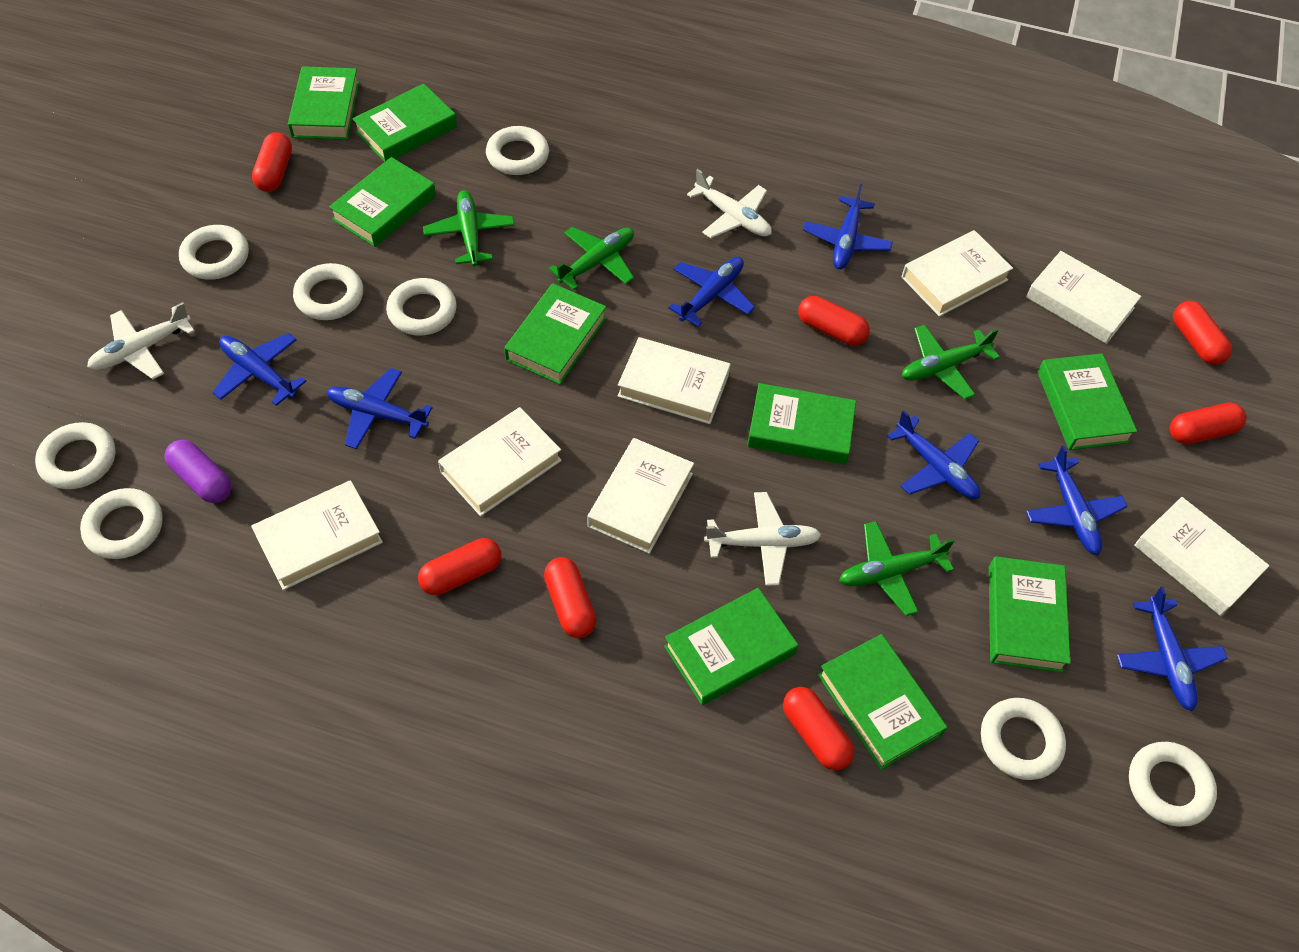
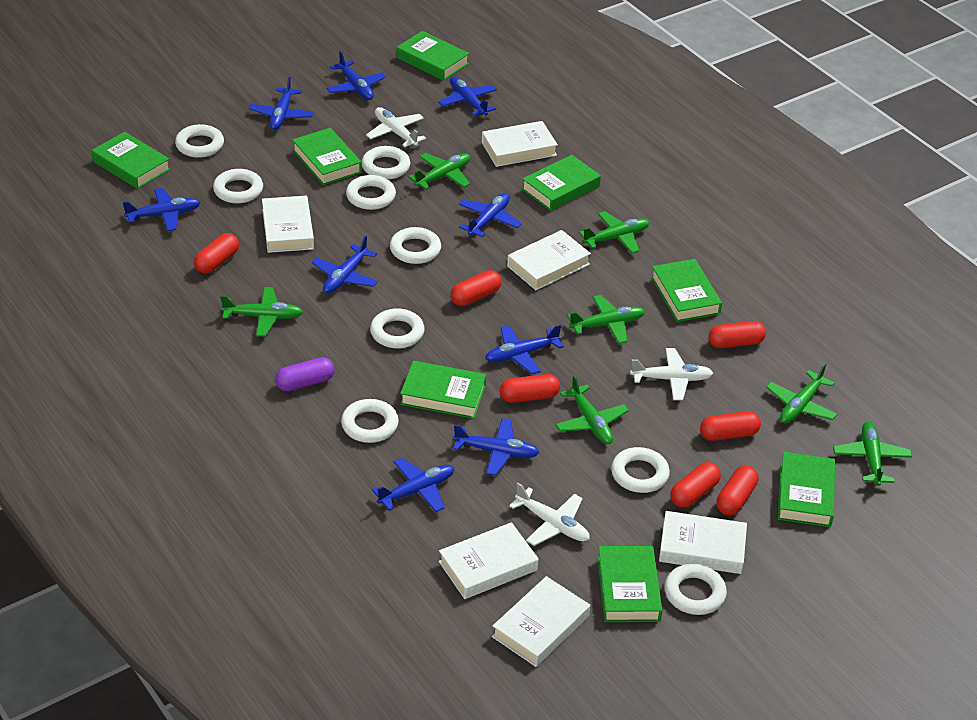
blue plane: [212,333,307,406] [326,368,433,449] [668,257,755,327] [803,184,893,269] [887,410,981,499] [1026,445,1128,555] [1117,587,1228,711] = 7 -> [123,188,201,231] [249,76,314,130] [312,236,378,294] [327,51,386,100] [372,458,454,512] [438,77,497,116] [453,418,540,476] [459,193,522,237] [485,325,564,375] = 9
green book: [288,66,360,140] [329,157,436,247] [352,84,457,162] [504,283,606,385] [664,588,798,705] [747,383,856,464] [818,634,947,770] [989,556,1070,673] [1037,353,1137,450] = 9 -> [91,132,170,189] [292,128,362,185] [397,31,469,81] [400,361,486,419] [522,155,601,211] [597,546,663,622] [651,259,722,322] [778,452,835,527] = 8
green plane: [423,190,515,266] [549,227,634,290] [839,521,955,616] [902,325,1000,400] = 4 -> [220,287,303,336] [408,153,471,190] [555,375,629,444] [567,295,645,344] [579,211,650,253] [766,363,837,423] [833,422,912,486] = 7
white book: [251,480,383,590] [438,407,562,516] [587,438,694,554] [618,337,731,424] [902,230,1013,317] [1026,251,1141,344] [1134,497,1270,616] = 7 -> [262,196,314,253] [439,522,539,599] [482,121,558,167] [492,576,590,667] [507,230,591,290] [659,511,747,574] = 6
white ring: [35,422,116,489] [80,488,163,559] [179,225,249,280] [293,263,363,320] [386,278,457,336] [486,126,549,175] [981,698,1066,780] [1129,742,1217,827] = 8 -> [175,124,224,158] [213,169,263,203] [341,399,399,443] [346,175,396,210] [362,146,410,180] [370,308,425,348] [390,227,441,264] [611,447,670,493] [665,564,727,615] = 9

